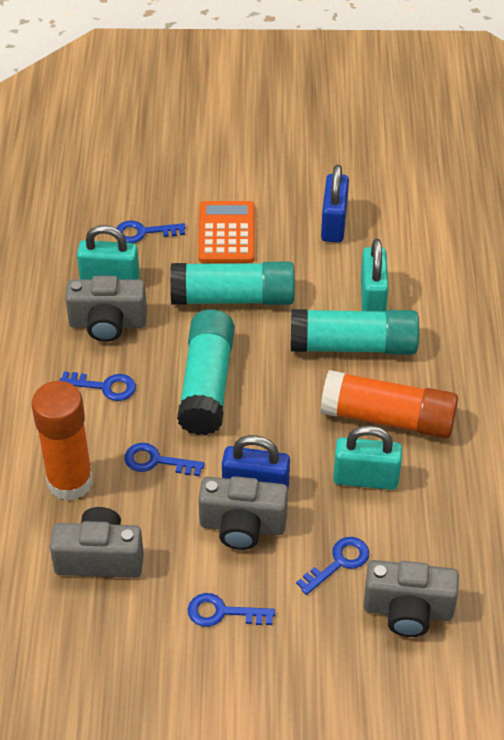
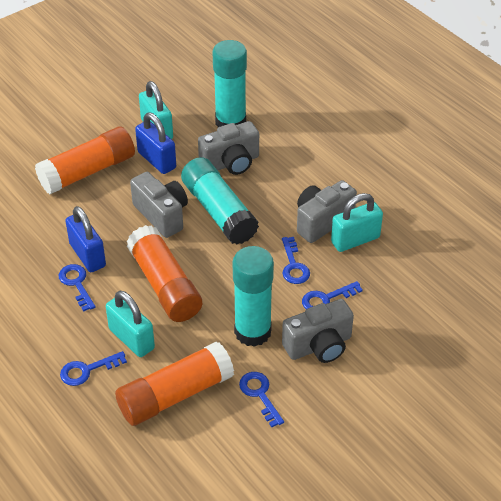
orange calculator: [198,201,255,263] = 1 -> none = 0
orange glue stick: [32,381,93,501] [321,370,458,439] = 2 -> [35,126,135,194] [115,341,234,426] [127,225,202,322] = 3

